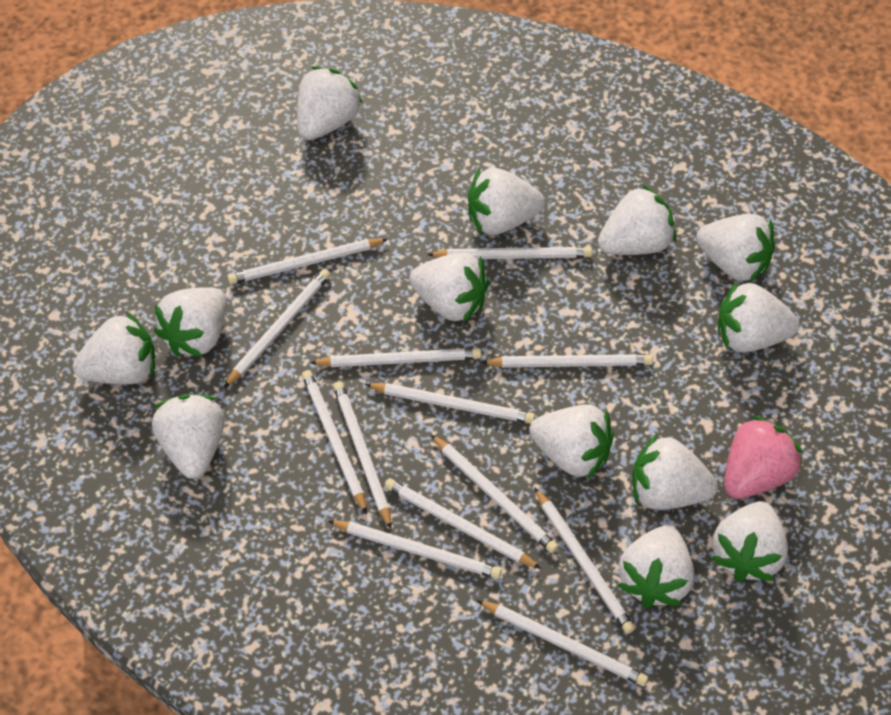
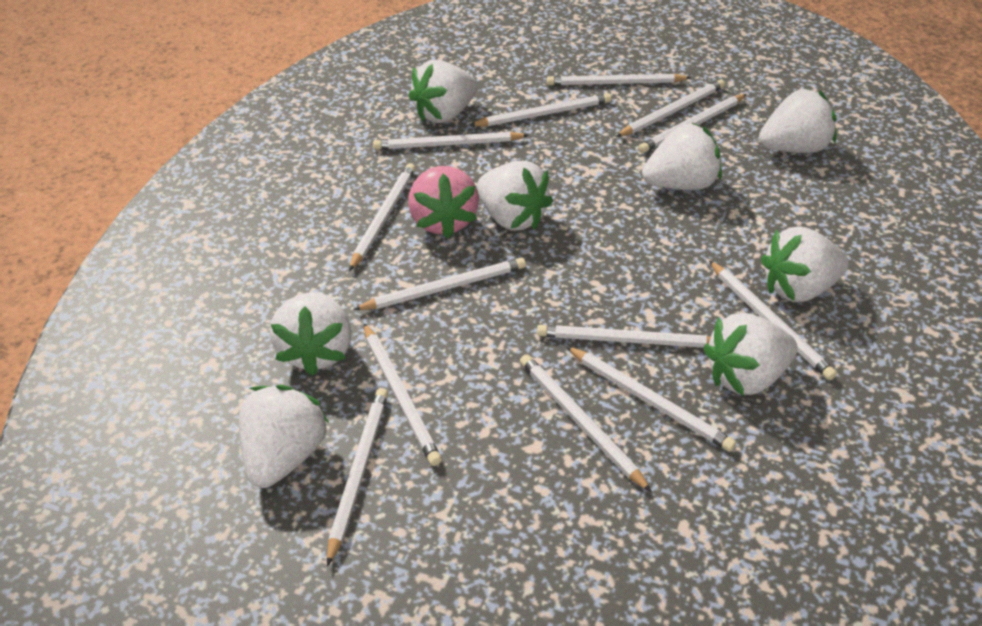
white strawberry: [73,312,155,384] [152,394,225,479] [154,287,227,357] [297,66,363,140] [409,253,489,323] [468,168,545,235] [529,404,614,480] [598,185,676,255] [618,525,694,608] [632,434,718,510] [696,214,775,283] [711,501,788,582] [718,281,799,353] = 13 -> [239,385,329,488] [270,292,352,376] [409,60,478,123] [477,161,553,231] [642,123,722,190] [703,313,798,396] [759,89,836,153] [761,227,849,302] = 8

